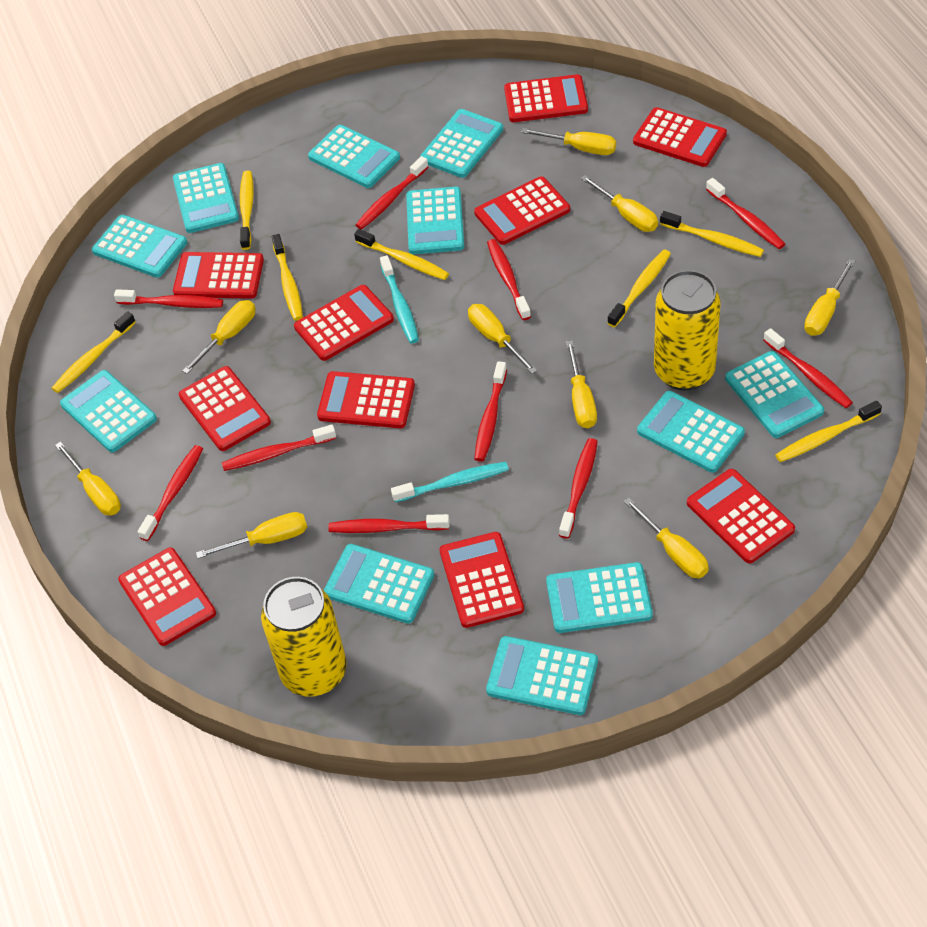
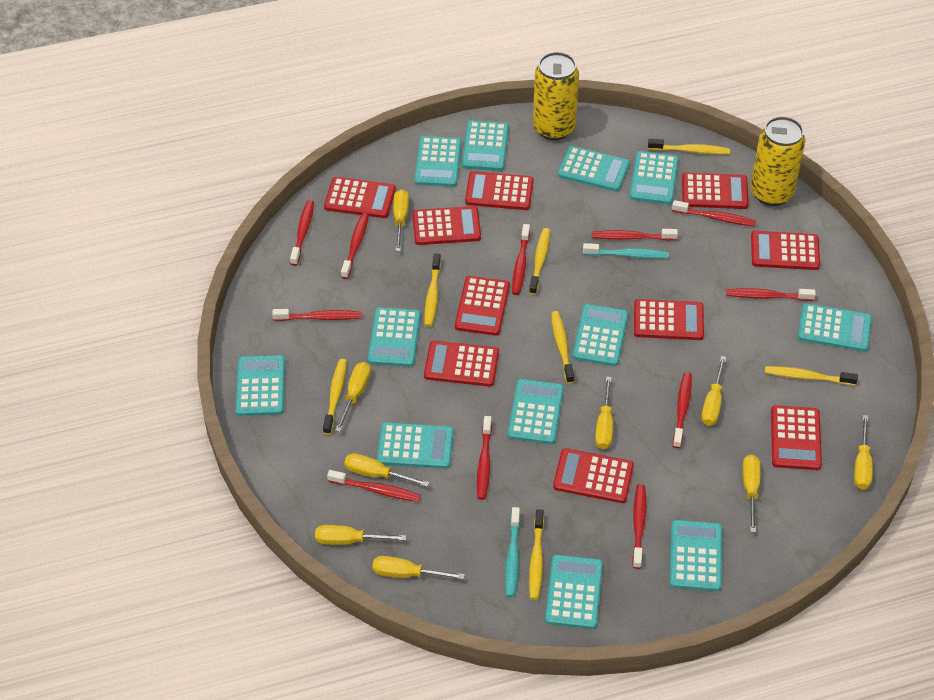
red toothbrush: [114,289,223,308] [138,445,203,541] [222,424,336,471] [328,514,450,533] [355,156,428,230] [474,361,507,462] [487,239,531,320] [559,438,598,538] [706,178,785,249] [763,328,853,408] = 10 -> [272,309,362,321] [290,200,314,266] [327,470,421,502] [341,213,369,279] [477,416,492,500] [512,224,530,295] [592,229,678,241] [632,484,646,569] [672,200,756,226] [673,372,692,448] [726,288,816,301] = 11
turquoise calculator: [60,370,157,453] [92,215,187,278] [173,163,239,233] [308,125,400,188] [324,544,434,624] [406,187,464,254] [420,109,503,178] [486,636,598,715] [546,562,653,633] [637,391,745,473] [725,351,824,438] = 11 -> [236,355,285,416] [368,307,421,367] [377,422,454,469] [414,136,462,187] [462,121,509,171] [508,379,564,444] [545,555,603,629] [558,146,630,192] [572,304,628,366] [630,151,679,205] [670,520,722,591] [798,303,872,352] = 12

